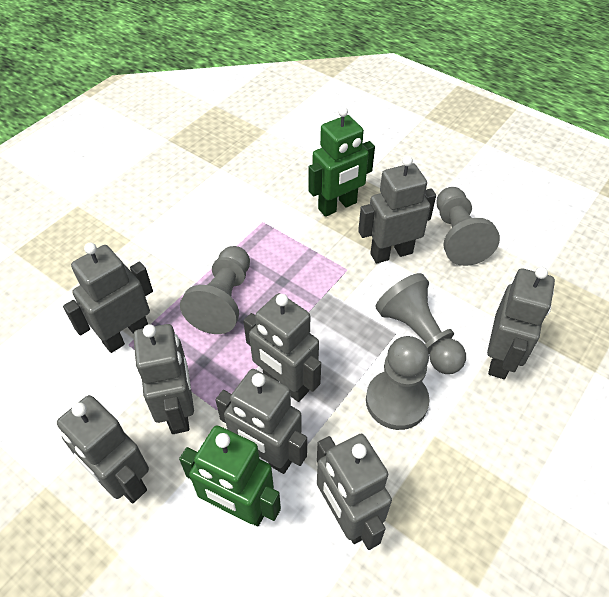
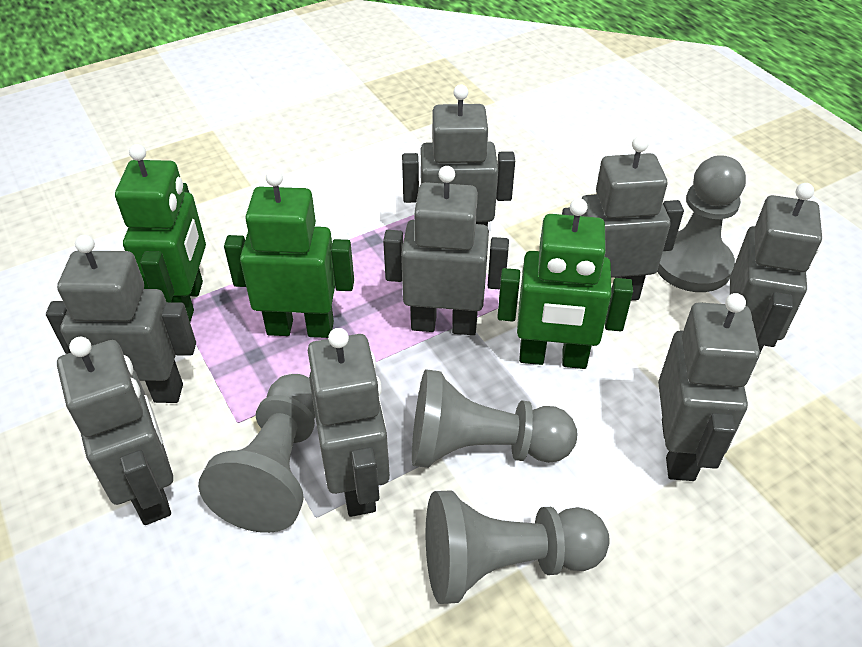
green robot: [179,425,281,527] [308,107,375,217] = 2 -> [115,144,206,322] [224,169,354,338] [497,198,633,369] = 3

